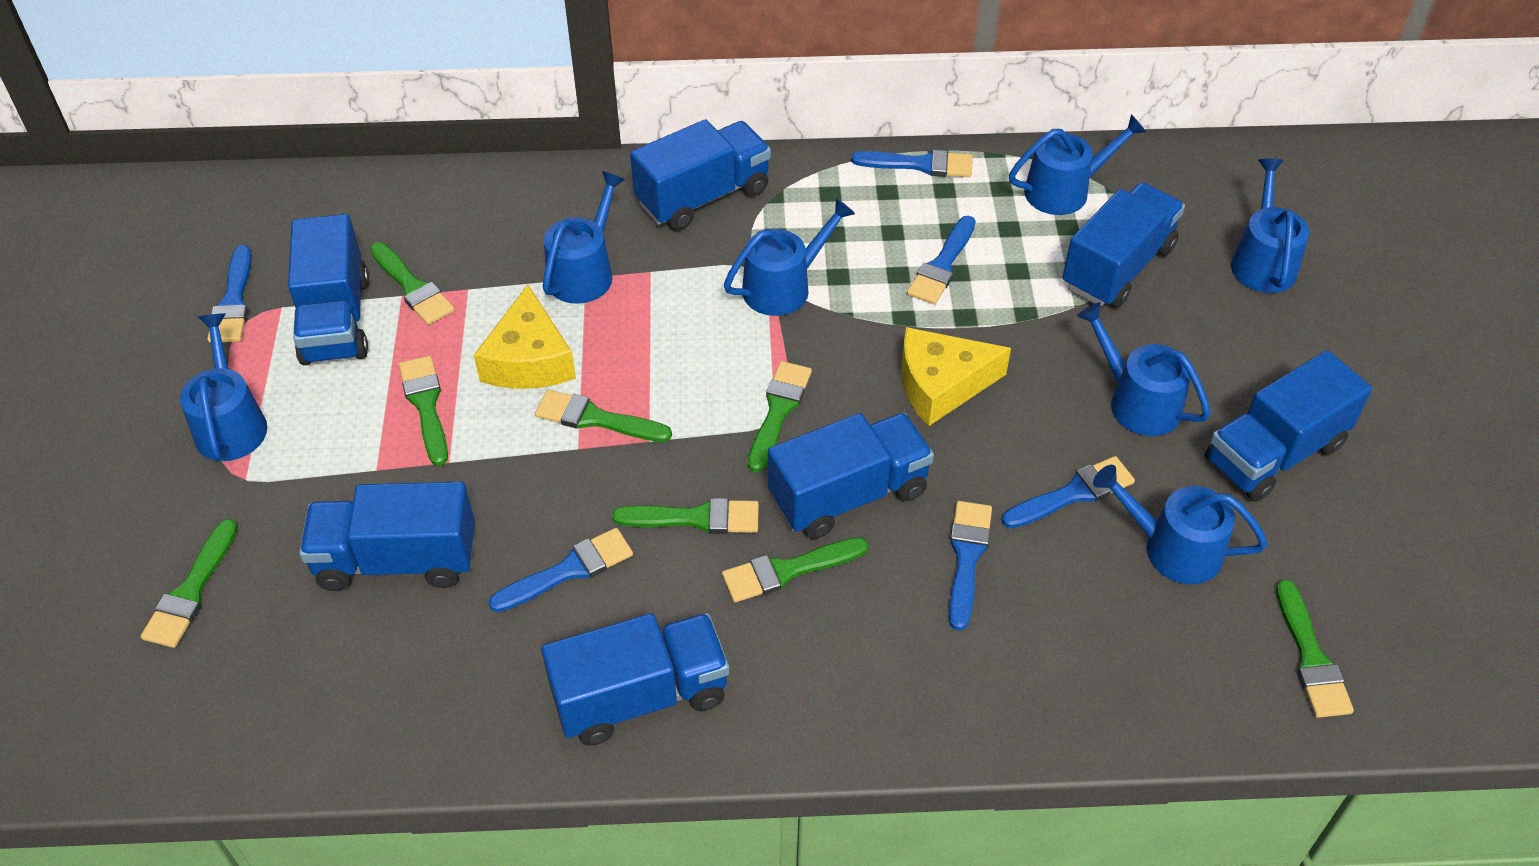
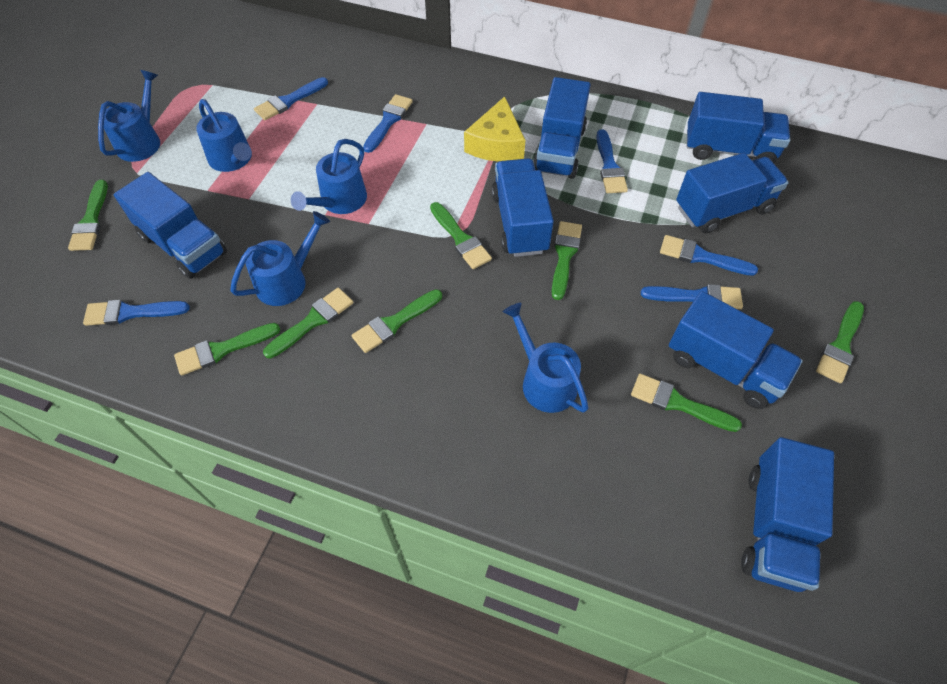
blue watering can: [180,313,267,461] [543,171,625,304] [724,198,855,316] [1009,114,1146,215] [1077,302,1211,436] [1093,465,1268,584] [1231,158,1309,293] = 7 -> [98,70,160,162] [196,99,252,172] [230,211,330,306] [291,139,367,214] [503,303,588,413] = 5
yellow cheese: [474,285,576,389] [901,327,1011,426] = 2 -> [464,96,525,162] = 1

